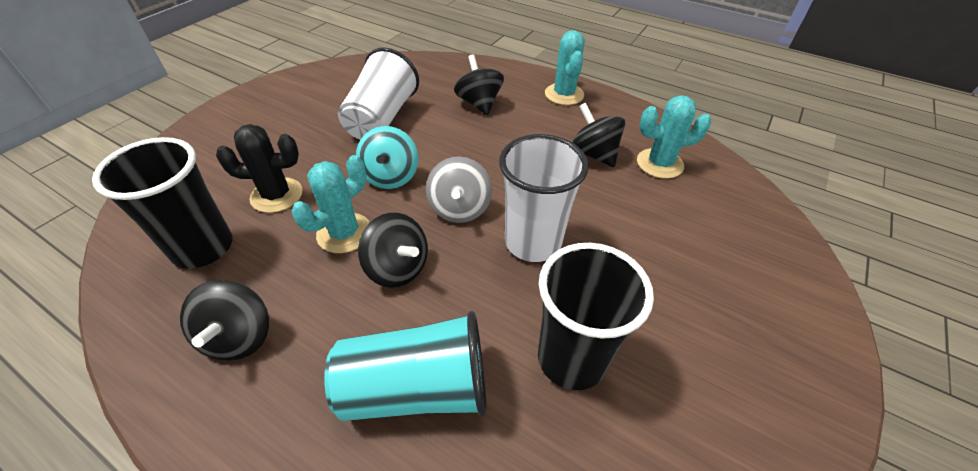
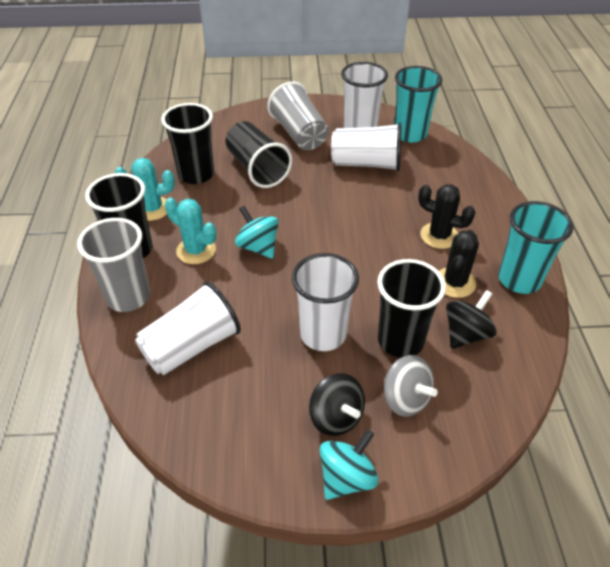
black cactus: [216,124,303,213] = 1 -> [418,184,475,249] [439,230,479,298] = 2
black cup: [92,137,233,269] [538,243,654,390] = 2 -> [85,173,152,258] [161,103,214,184] [225,121,292,188] [377,259,446,358] = 4
black spinning top: [180,280,269,361] [358,213,428,288] [454,55,504,115] [572,103,625,167] = 4 -> [309,373,365,436] [446,290,497,349] = 2
grey cup: none = 0 -> [77,218,150,312] [267,82,329,150] = 2
turquoise cactus: [292,155,370,253] [545,30,585,105] [637,95,711,179] = 3 -> [115,158,174,221] [165,198,216,264] = 2
turquoise cup: [324,311,487,421] = 1 -> [394,66,442,143] [498,201,574,294] = 2
turquoise spinning top: [356,126,419,189] = 1 -> [235,206,278,259] [320,429,378,500] = 2
white cup: [338,47,419,140] [499,134,589,262] = 2 -> [135,281,241,375] [292,253,359,351] [331,123,402,171] [341,62,388,128] = 4

